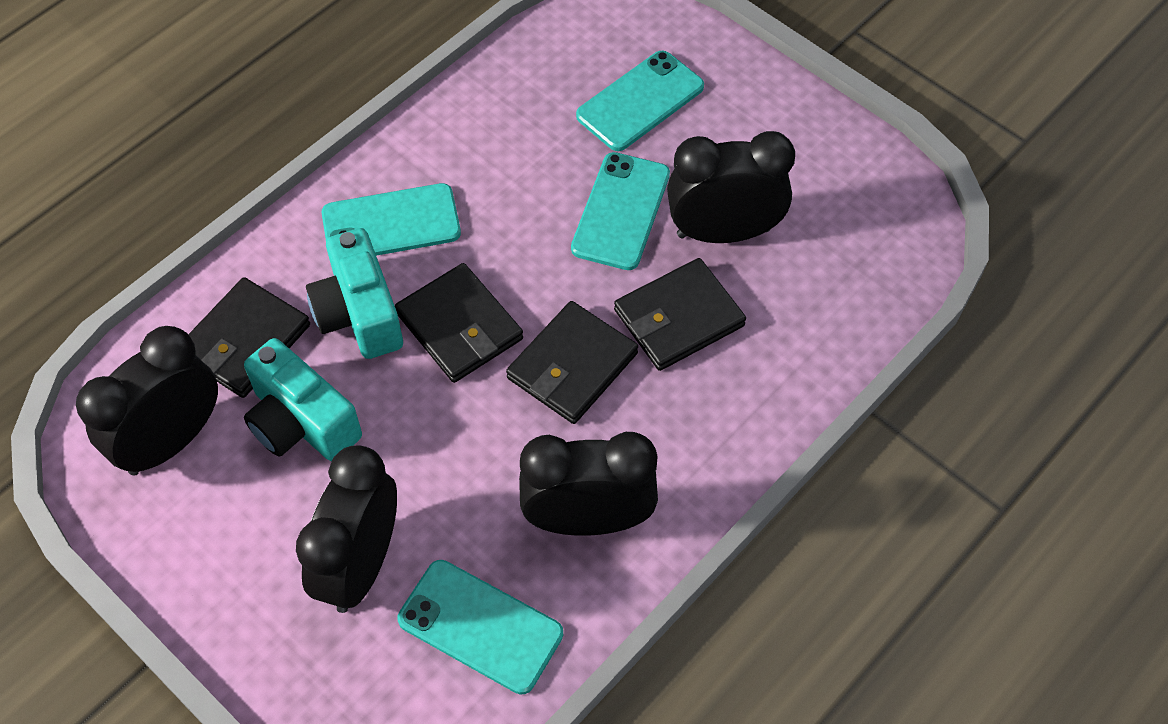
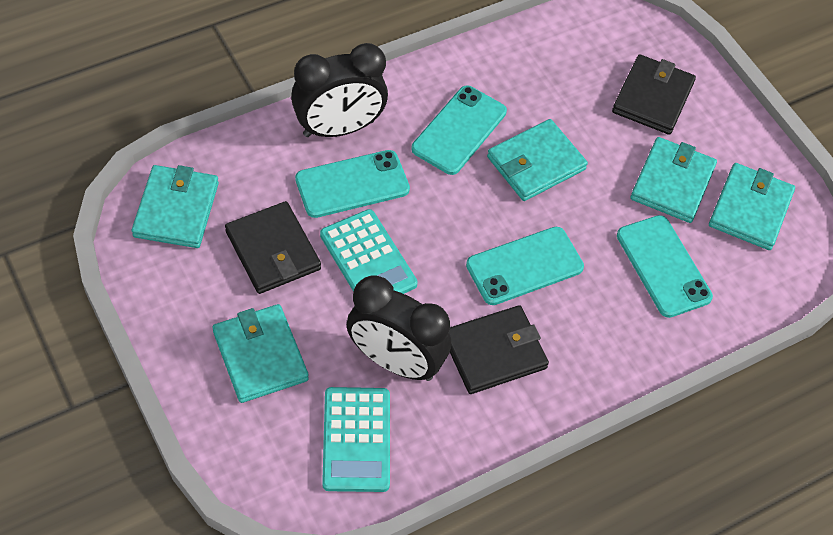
black clock: [76,326,218,475] [296,445,397,613] [519,432,658,536] [667,131,795,243] = 4 -> [291,43,388,137] [347,275,451,381] = 2
black wallet: [188,277,310,398] [395,263,523,383] [506,301,638,424] [614,258,746,371] = 4 -> [225,201,321,294] [449,305,549,394] [612,54,696,135] = 3
turquoise calculator: none = 0 -> [320,209,418,294] [322,387,390,492] = 2
turquoise camera: [244,338,362,462] [306,228,403,359] = 2 -> none = 0
turquoise wallet: none = 0 -> [132,165,219,248] [212,304,309,403] [487,119,588,201] [630,137,717,223] [709,163,795,250] = 5

